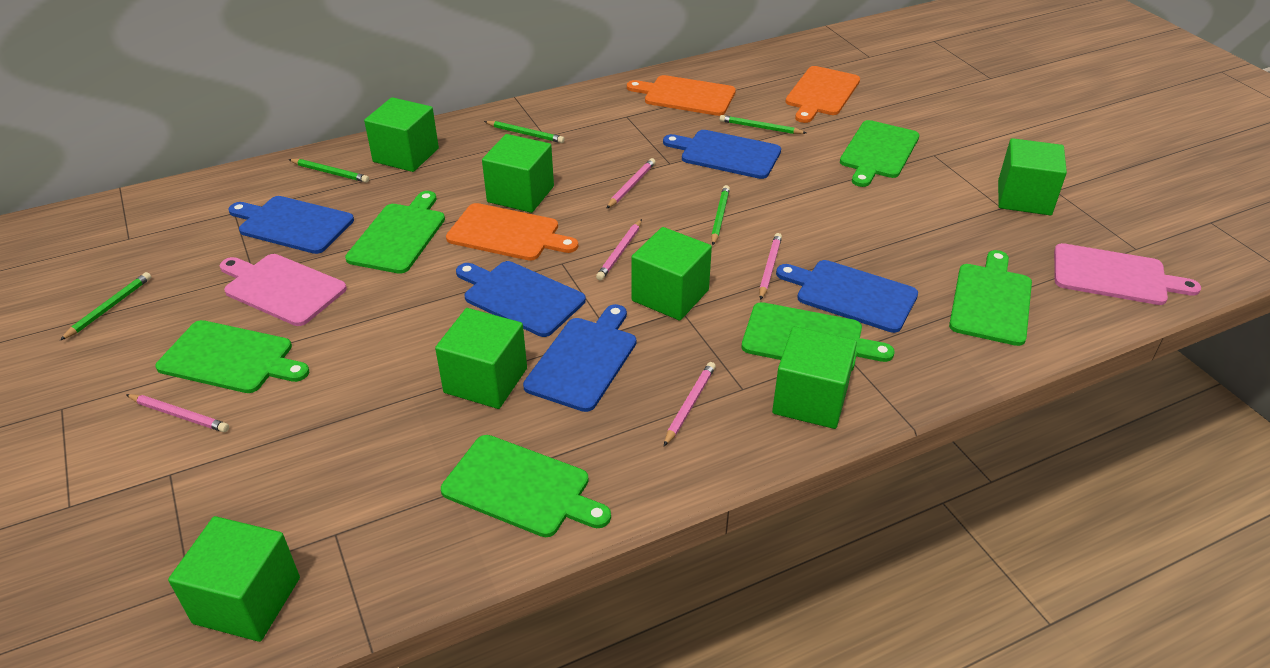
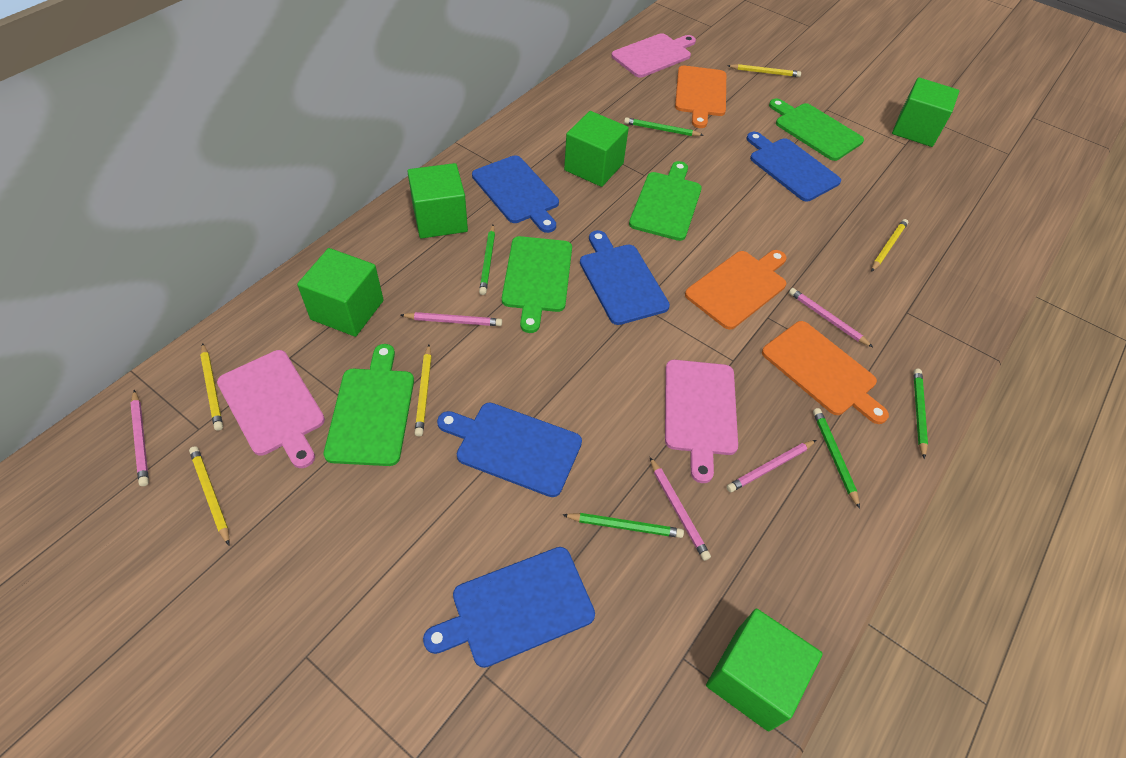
green cube: [168,516,300,642] [364,97,439,172] [435,308,527,409] [482,134,554,213] [631,227,712,321] [772,326,857,429] [998,138,1067,215] = 7 -> [297,248,384,337] [407,163,468,239] [564,111,629,187] [706,609,823,732] [892,77,959,147] = 5
green cutting board: [156,320,309,393] [345,191,445,274] [441,435,611,537] [742,302,895,371] [840,120,919,187] [949,250,1032,346] = 6 -> [324,344,414,466] [502,236,572,333] [629,161,702,241] [769,99,864,161] = 4
pink cutting board: [219,254,347,326] [1054,243,1201,305] = 2 -> [217,350,325,468] [611,33,696,78] [665,360,738,483] = 3
yellow pencil: none = 0 -> [189,446,230,545] [200,343,223,431] [415,345,432,436] [727,64,801,77] [871,219,908,272] = 5

